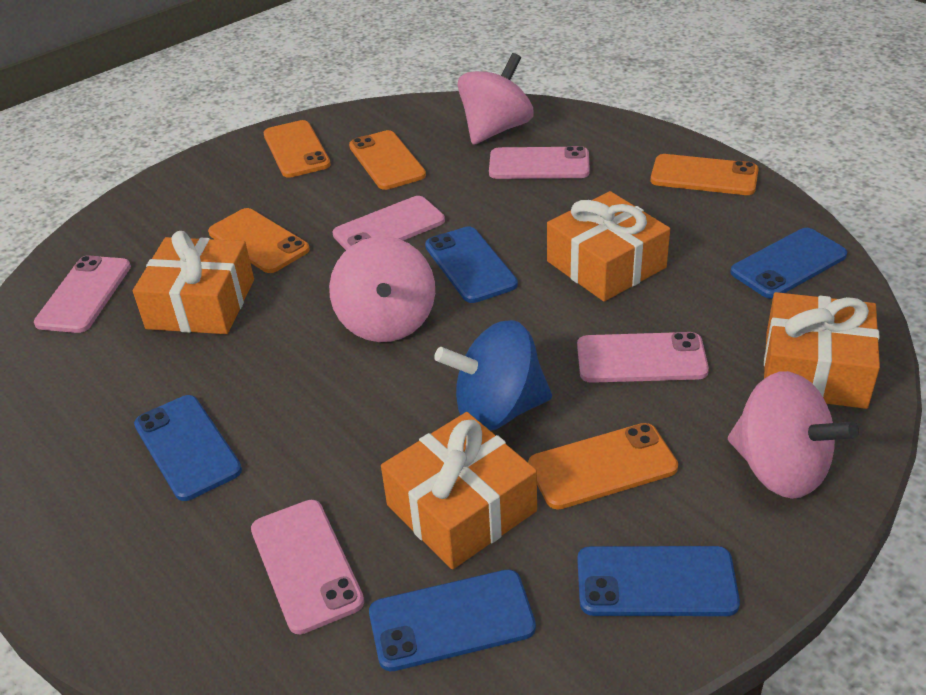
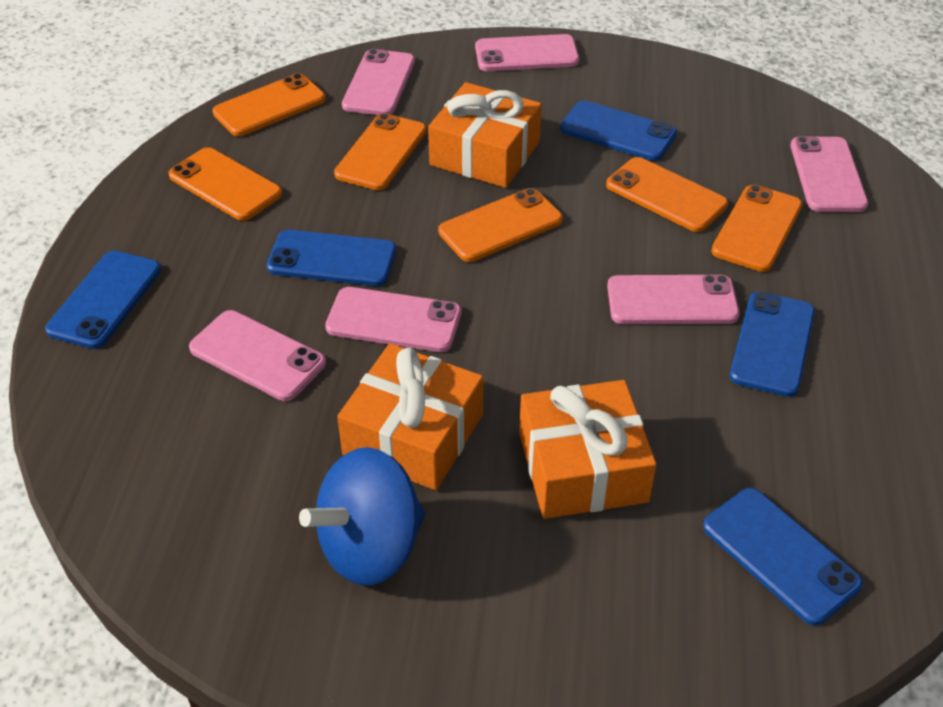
orange gift: [133,231,254,334] [381,412,537,569] [547,191,670,301] [764,292,880,409] = 4 -> [337,343,483,490] [428,82,542,188] [519,380,656,519] = 3
orange phone: [208,208,310,273] [264,120,331,178] [349,130,426,190] [528,423,678,509] [650,154,759,195] = 5 -> [168,147,282,221] [212,73,326,136] [334,113,427,190] [438,188,563,262] [606,157,728,232] [711,185,802,272] = 6
pink phone: [34,255,131,333] [251,500,364,634] [333,196,445,250] [489,146,590,179] [577,332,709,383] = 5 -> [189,310,326,401] [325,287,461,352] [342,49,415,115] [475,34,579,71] [607,275,740,324] [790,136,868,212] = 6
pink spinning top: [329,236,435,342] [457,53,534,145] [728,371,859,499] = 3 -> none = 0

